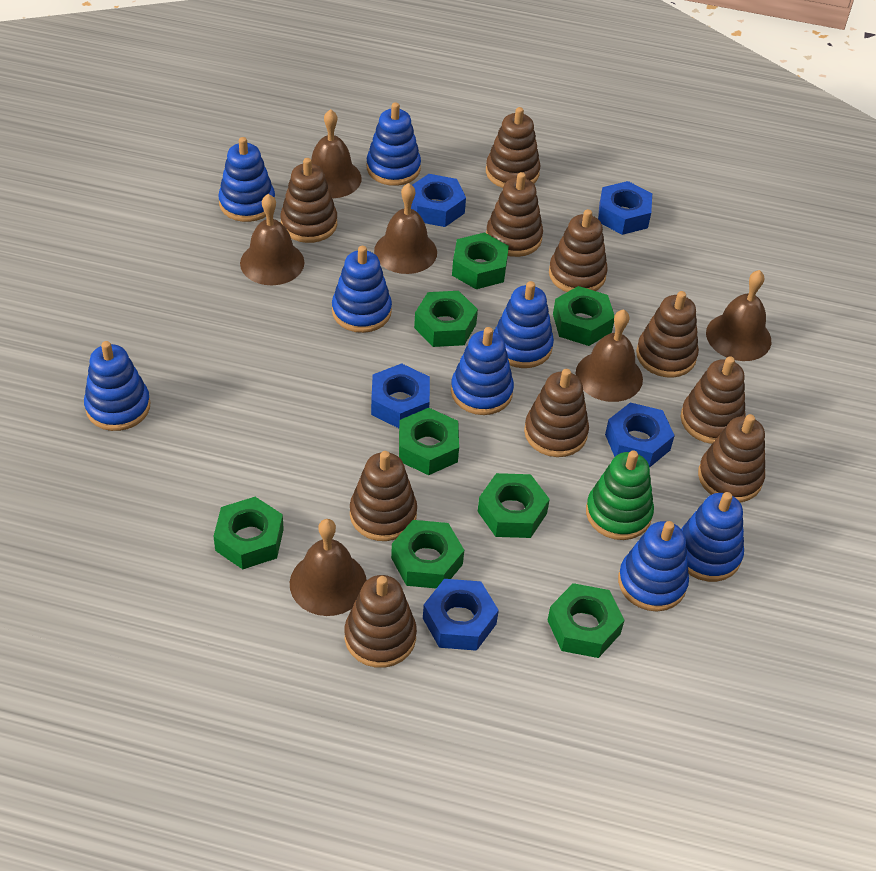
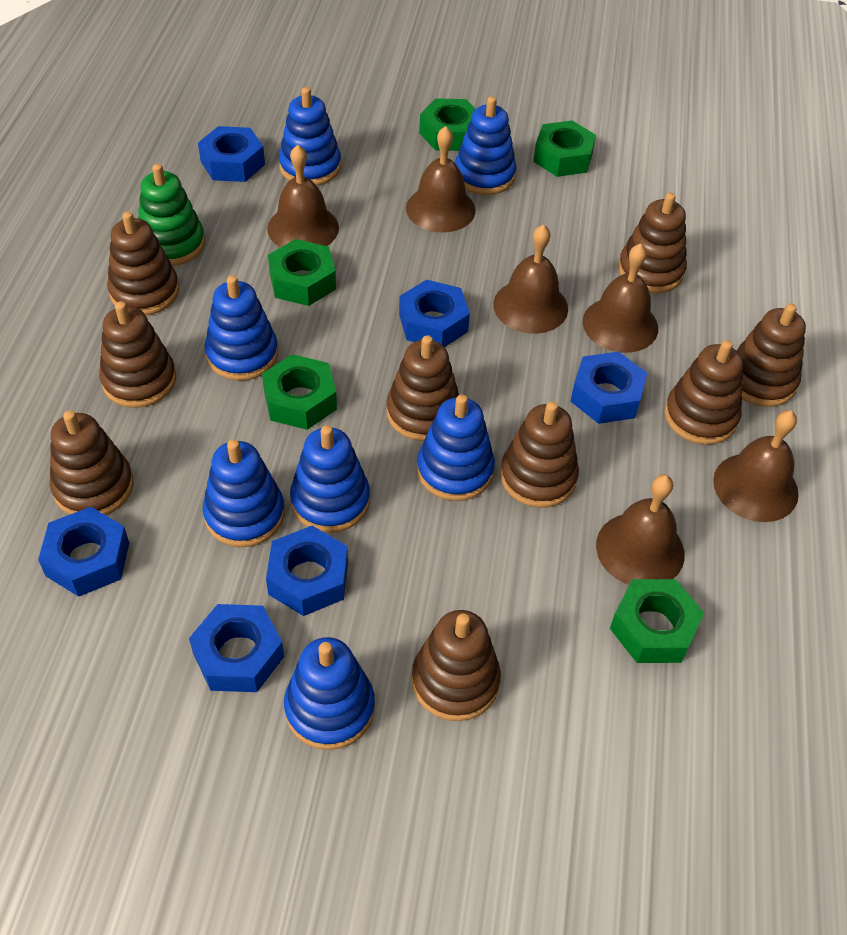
blue nut: [371,363,430,428] [411,174,466,227] [423,579,499,651] [598,181,652,235] [605,402,675,468] = 5 -> [38,507,129,597] [189,604,284,692] [198,126,265,182] [266,526,348,616] [399,280,470,347] [570,352,647,424] = 6
blue stacking toy: [84,341,151,431] [218,137,275,222] [332,246,392,333] [367,102,421,186] [451,327,514,415] [494,281,554,368] [618,521,689,611] [681,492,744,582] = 8 -> [203,439,285,547] [205,275,278,381] [279,87,341,186] [284,637,375,750] [290,425,370,533] [417,394,495,501] [455,97,516,195] = 7
brown stacking toy: [280,158,337,243] [345,575,417,668] [350,451,417,541] [486,107,540,188] [486,172,543,257] [524,369,589,457] [549,209,608,292] [636,291,699,378] [680,356,746,444] [698,414,765,502] = 10 -> [50,410,134,515] [99,301,176,408] [107,211,179,315] [387,335,459,441] [412,610,501,721] [500,401,579,508] [618,193,687,294] [665,340,743,445] [736,303,806,407] = 9
green nut: [213,497,284,569] [391,520,464,588] [399,408,459,475] [414,291,478,347] [452,232,509,289] [478,473,550,538] [547,583,625,658] [553,286,614,346] = 8 -> [262,354,337,430] [268,239,336,306] [419,98,476,151] [533,120,596,177] [610,579,704,663] = 5

